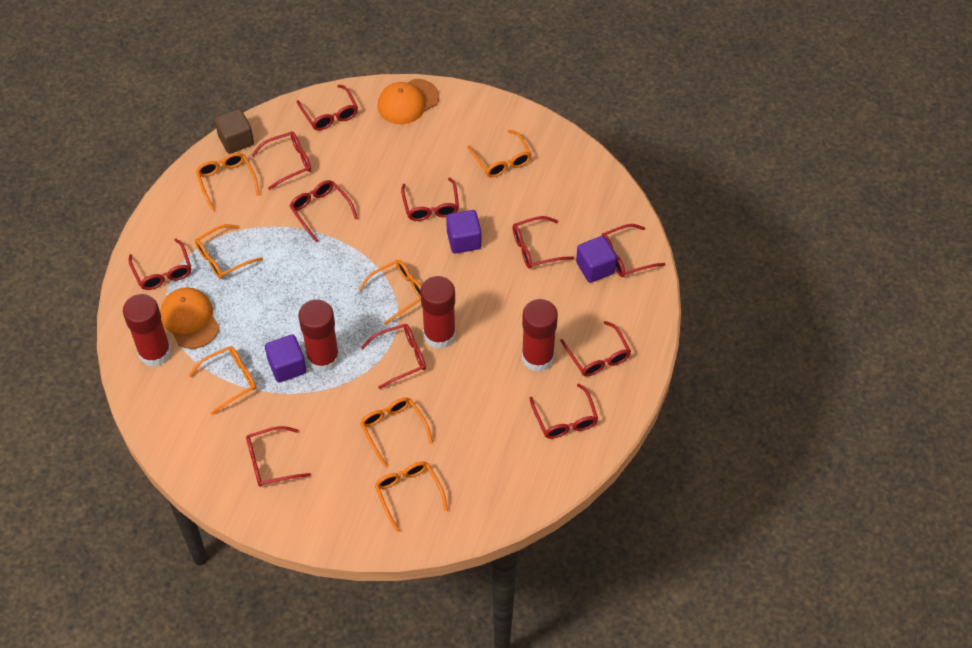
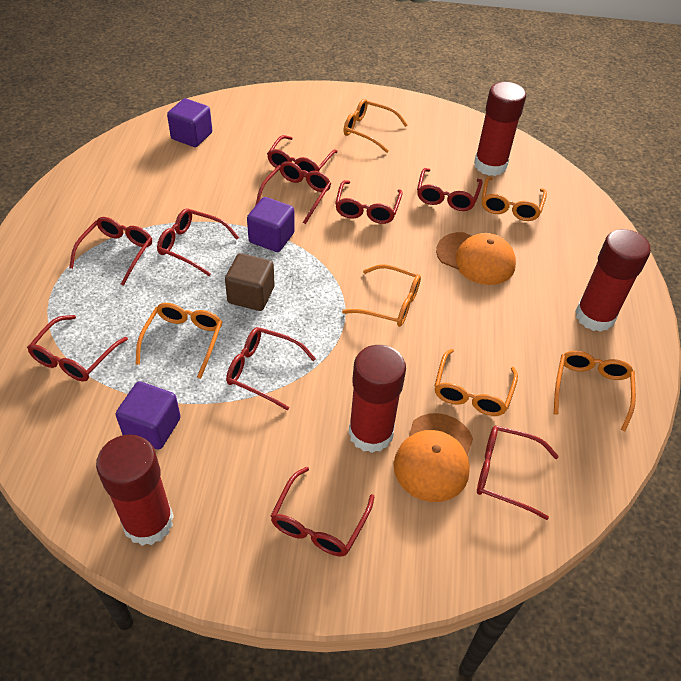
orange glasses: [188,346,256,415] [195,224,263,279] [196,153,260,211] [358,260,421,325] [360,397,433,467] [374,461,448,532] [467,130,532,177] = 7 -> [136,303,222,379] [342,264,421,327] [343,99,408,153] [435,349,518,416] [482,177,547,221] [554,351,636,431] = 6
red glasses: [128,239,191,290] [246,426,311,487] [251,132,311,190] [289,180,358,243] [297,85,358,131] [361,324,426,389] [401,178,459,221] [512,216,574,269] [529,384,598,439] [560,321,631,377] [602,224,665,277] = 11 -> [27,315,128,382] [69,217,152,286] [157,208,239,276] [226,327,316,410] [255,161,331,224] [267,135,337,177] [271,466,374,557] [335,180,403,224] [417,168,483,211] [477,425,559,520] = 10

